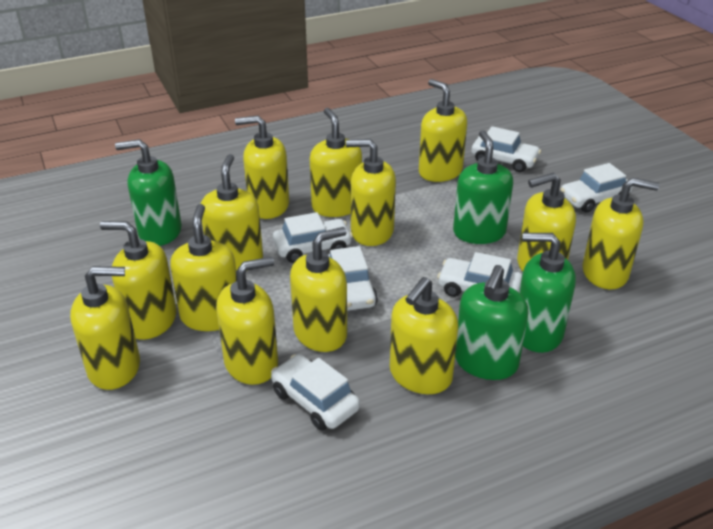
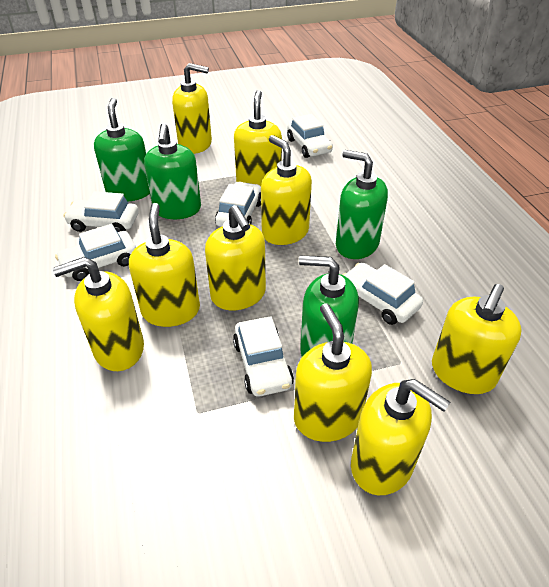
yellow soap dispenser: [70,266,140,390] [100,221,177,340] [170,204,237,331] [201,154,263,271] [216,257,278,385] [235,115,289,219] [290,227,347,352] [310,108,362,217] [346,139,396,246] [390,277,458,394] [419,79,467,182] [517,173,576,271] [582,178,659,289] = 13 -> [53,257,144,371] [129,203,200,327] [172,63,212,154] [205,205,266,310] [234,90,282,186] [261,135,312,245] [294,303,372,442] [351,379,450,495] [432,284,522,394] = 9

